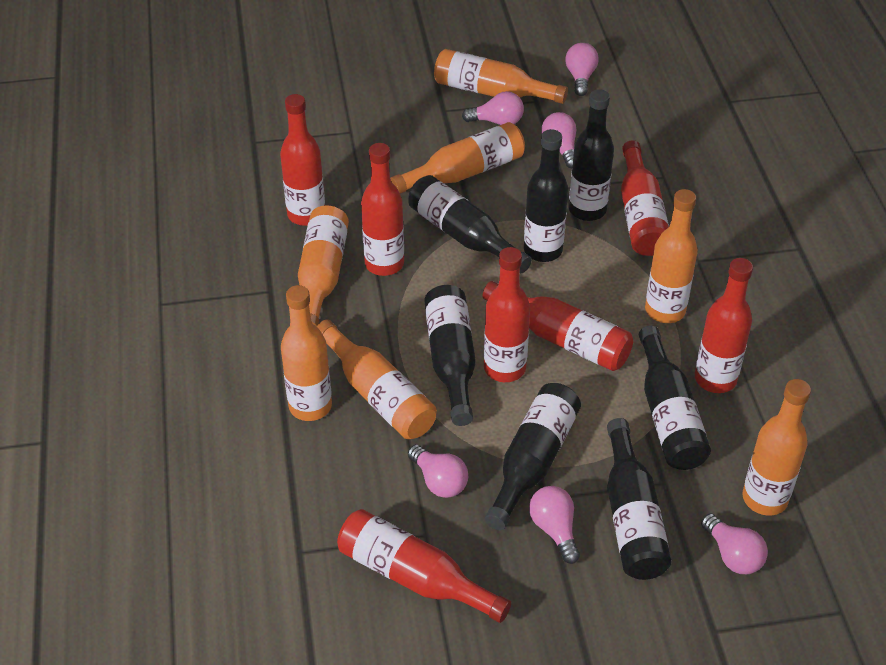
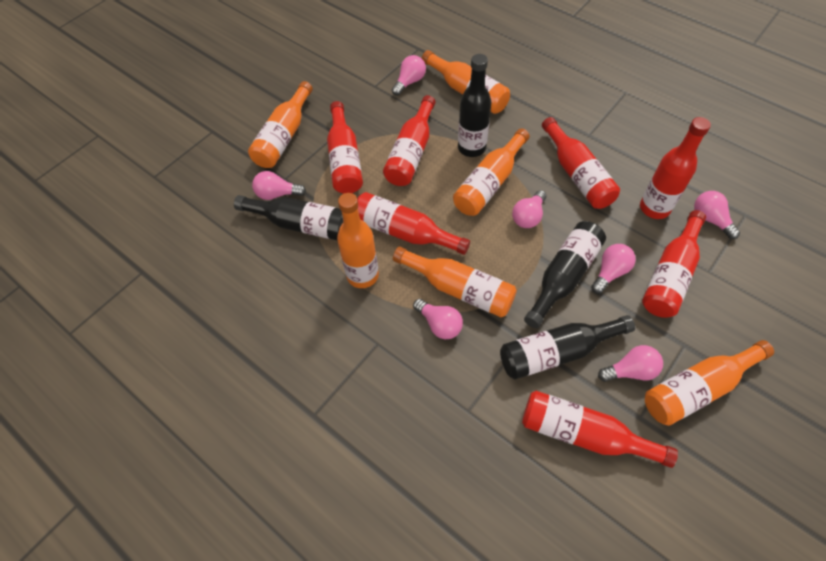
black bottle: [408,175,532,273] [425,285,476,426] [485,383,581,530] [524,129,568,262] [569,89,614,221] [607,418,672,580] [639,325,711,470] = 7 -> [234,195,343,240] [458,54,491,157] [500,315,635,379] [524,221,606,328] = 4
orange bottle: [281,285,332,421] [298,206,349,326] [317,320,437,439] [390,122,525,194] [434,49,568,104] [645,189,698,323] [742,379,811,516] = 7 -> [248,81,313,168] [337,193,379,288] [393,246,517,317] [422,50,510,114] [453,128,530,216] [645,340,774,426] = 6
pink light bulb: [408,445,468,498] [462,91,524,125] [529,486,580,564] [542,112,576,168] [565,43,599,96] [701,513,768,574] = 6 -> [252,171,306,200] [392,55,426,95] [413,299,463,339] [512,190,546,228] [591,244,636,294] [598,345,663,382] [694,191,740,239] = 7

